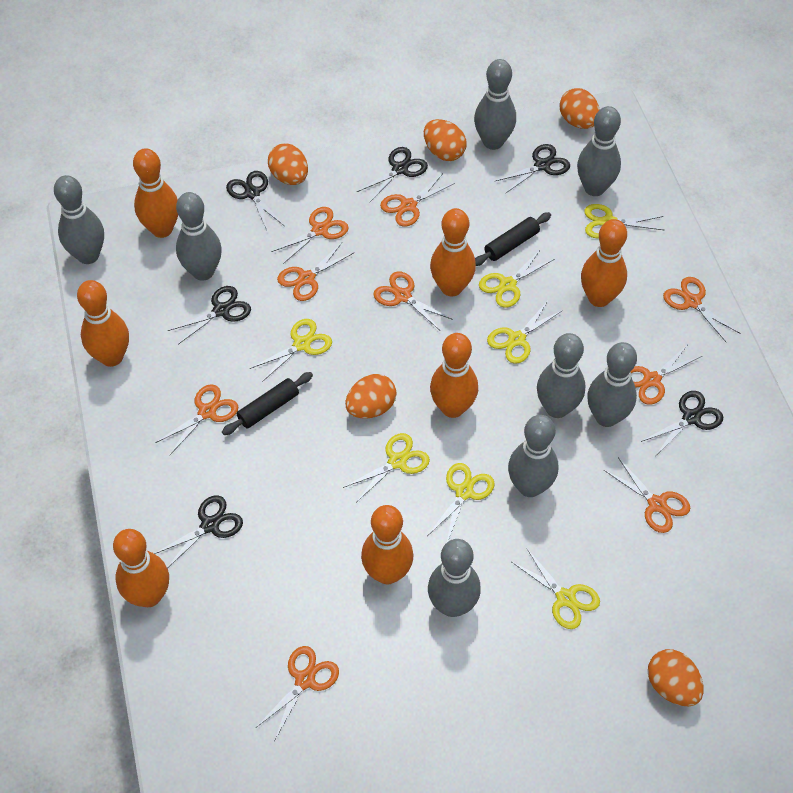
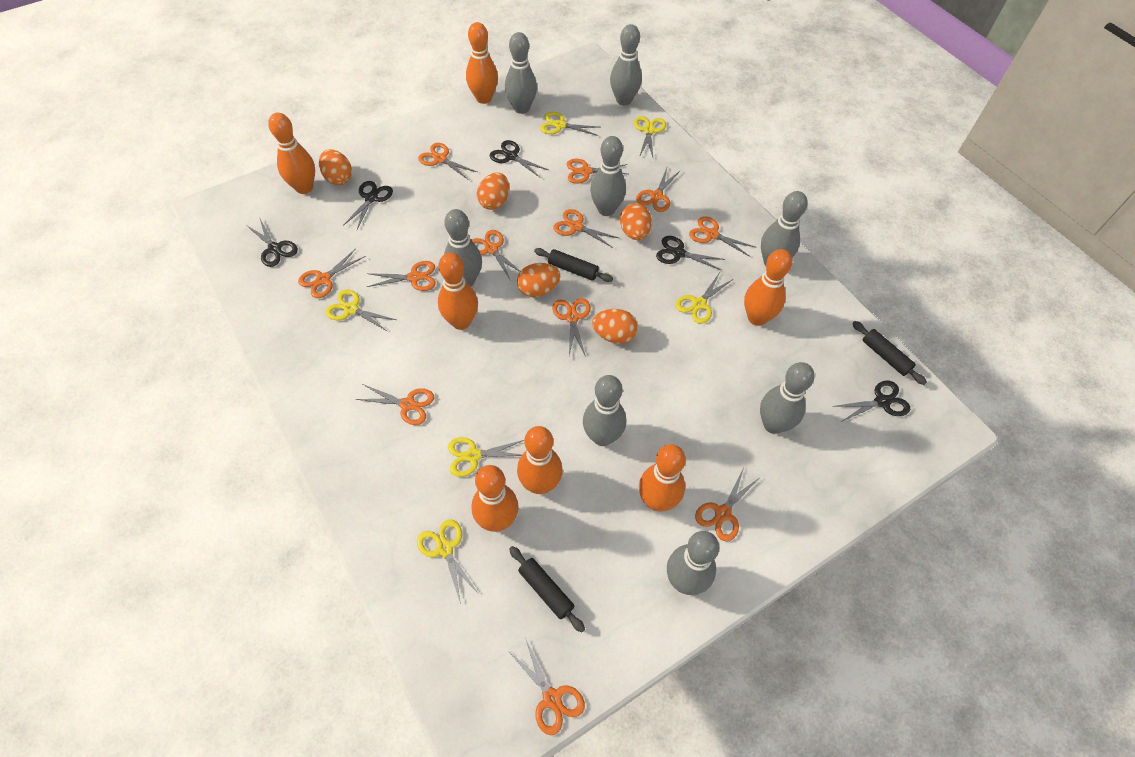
black rolling pin: [222,372,313,435] [475,212,551,266] = 2 -> [509,546,585,632] [534,248,613,282] [852,321,927,385] = 3
black scissors: [154,495,243,568] [168,286,251,344] [226,171,283,230] [357,147,428,203] [496,144,570,194] [641,391,723,455] = 6 -> [246,217,298,267] [343,181,393,230] [489,140,548,177] [656,236,725,270] [833,381,910,422] = 5
orange scissors: [155,384,238,456] [257,646,339,741] [271,207,349,264] [277,243,355,301] [373,271,453,330] [380,173,455,227] [604,457,690,533] [631,344,702,405] [663,277,740,343] = 9 -> [298,248,366,298] [356,384,434,425] [367,261,436,291] [418,143,477,179] [472,230,520,281] [508,638,585,735] [552,298,591,357] [553,209,619,248] [566,159,627,184] [636,168,681,212] [689,216,755,257] [695,468,759,541] = 12
yellow scissors: [250,319,332,382] [343,433,430,502] [427,463,495,542] [479,249,554,308] [487,301,563,364] [512,549,600,629] [584,204,664,238] = 7 -> [325,289,396,332] [417,519,479,604] [448,437,524,477] [540,112,599,136] [634,116,666,157] [675,272,733,324] = 6

